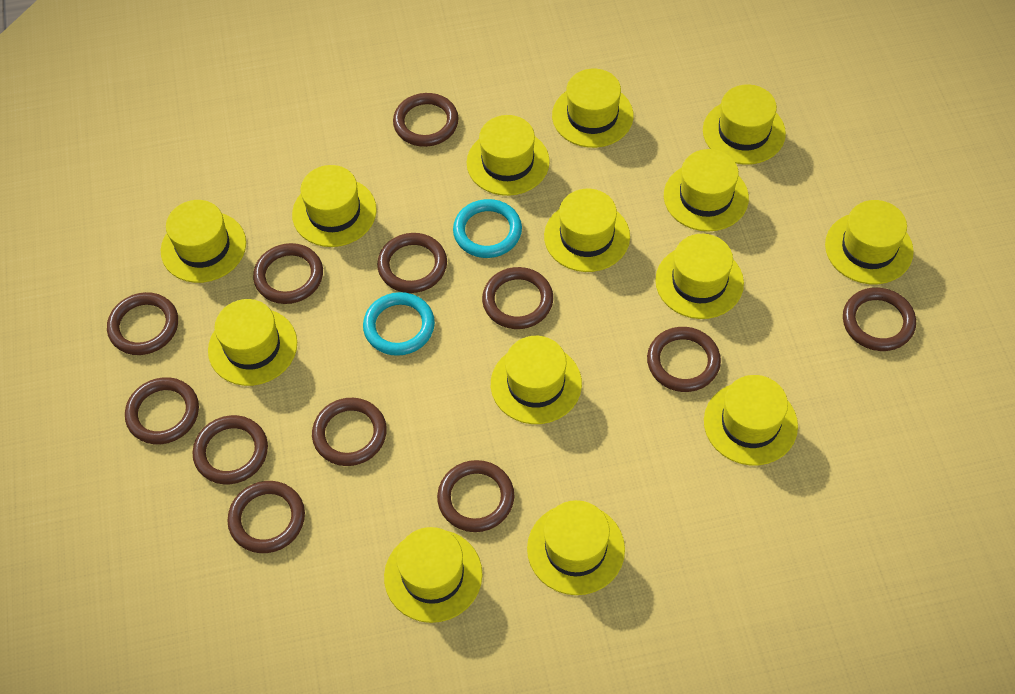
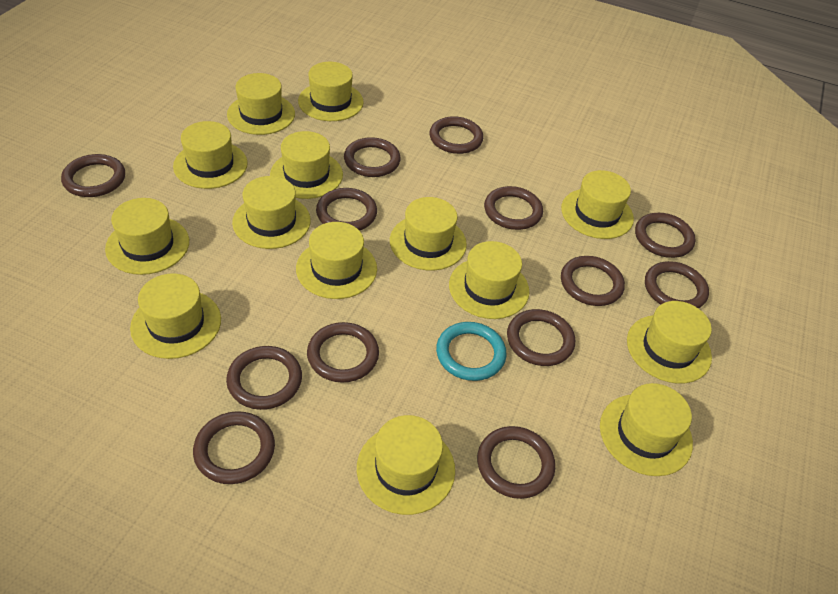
brown ring: [107,292,178,355] [125,377,199,444] [193,415,268,484] [227,481,305,553] [253,243,323,304] [312,398,387,466] [377,233,447,293] [393,93,459,147] [437,460,514,532] [482,267,553,329] [647,327,721,392] [843,287,916,351] = 12 -> [61,154,125,197] [193,411,275,484] [226,346,302,410] [307,322,379,383] [316,188,377,231] [344,137,401,177] [430,116,483,154] [477,426,555,499] [484,186,543,230] [507,309,575,366] [561,256,625,306] [635,213,695,258] [645,261,709,308] = 13
turquoise ring: [363,292,435,356] [453,199,522,258] = 2 -> [436,322,507,381] = 1

